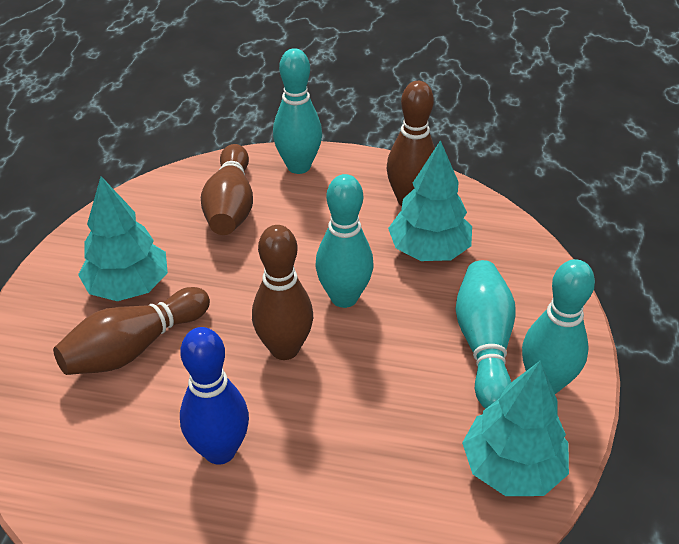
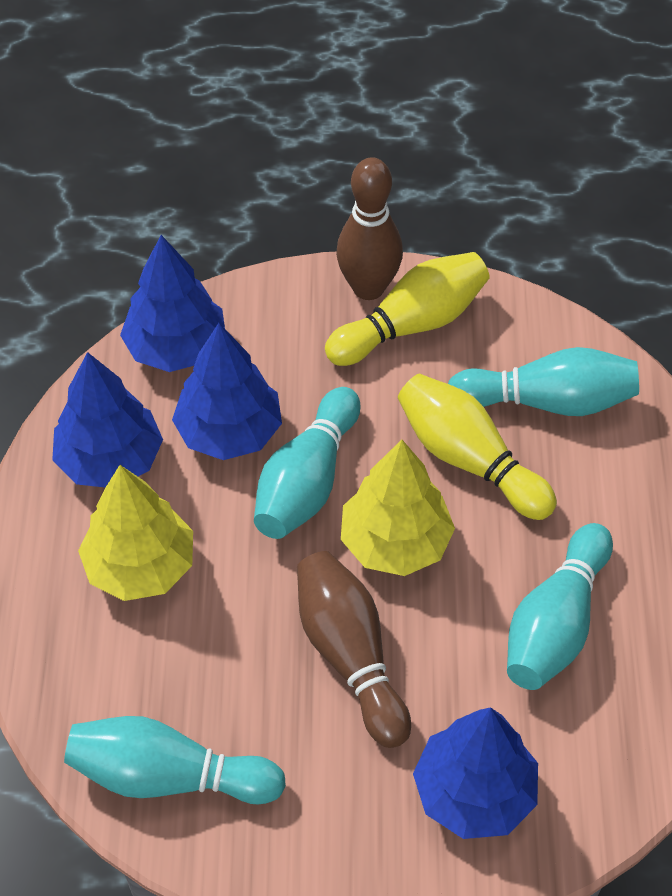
blue bowling pin: [180,327,249,465] = 1 -> none = 0
blue tree: none = 0 -> [52,352,163,488] [120,235,225,372] [172,323,282,460] [413,707,538,839] = 4
brown bowling pin: [53,287,210,375] [201,144,253,235] [252,225,313,360] [387,81,435,206] = 4 -> [297,551,411,748] [336,157,403,300] = 2
turquoise tree: [78,176,168,301] [388,140,472,261] [462,361,569,496] = 3 -> none = 0
yellow bowling pin: none = 0 -> [325,252,490,366] [398,374,557,520] = 2
yellow tree: none = 0 -> [78,465,193,601] [341,439,455,576] = 2

